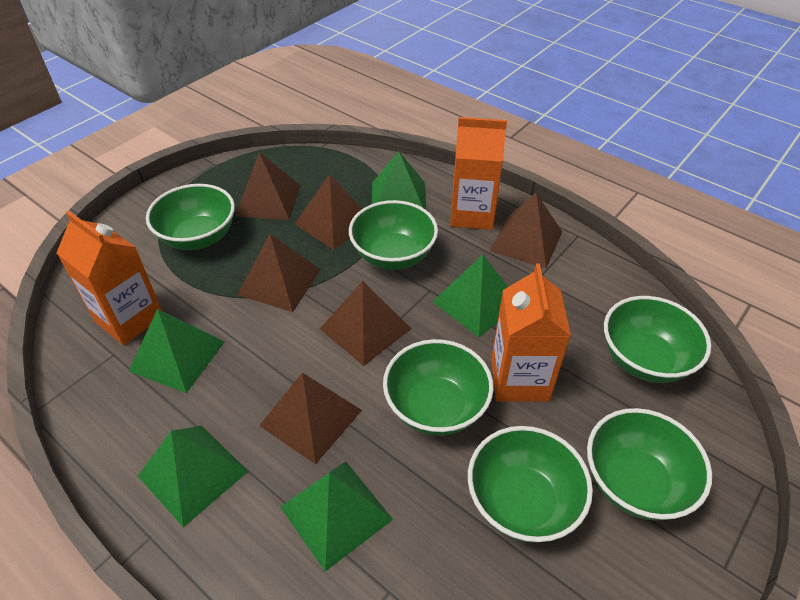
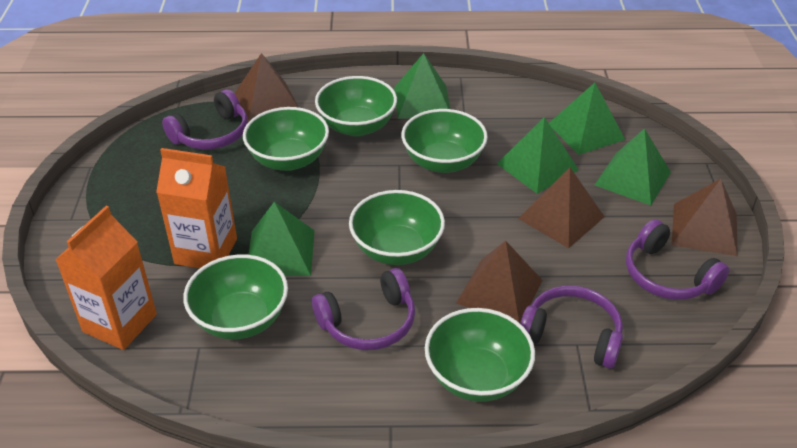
brown pyramid: [235,152,301,220] [238,234,320,312] [259,373,362,464] [295,174,362,250] [320,281,411,366] [490,193,562,268] = 6 -> [235,53,299,122] [456,240,543,323] [518,167,604,248] [672,179,738,256] = 4
orange carton: [57,211,162,345] [450,117,507,230] [491,264,571,402] = 3 -> [55,206,157,350] [156,148,237,268] = 2
purple headphones: none = 0 -> [162,89,248,150] [312,268,415,350] [520,286,623,369] [626,219,729,300] = 4

